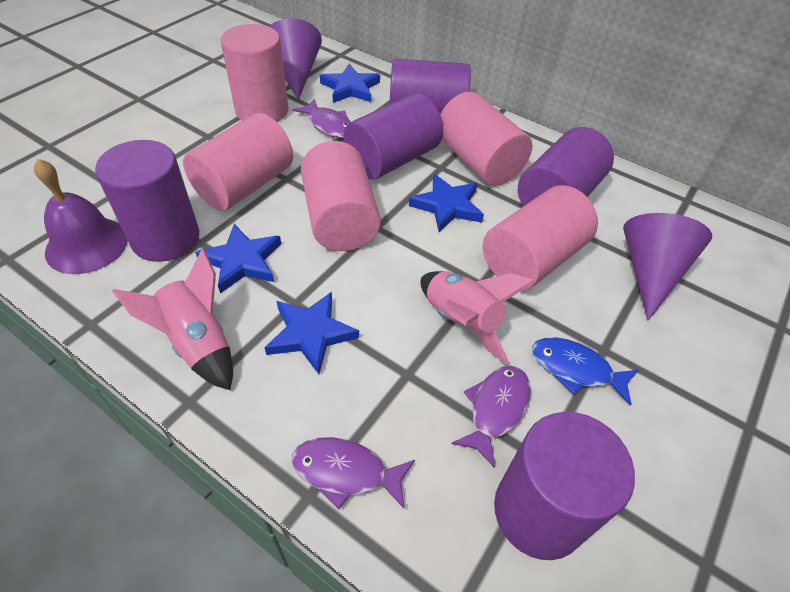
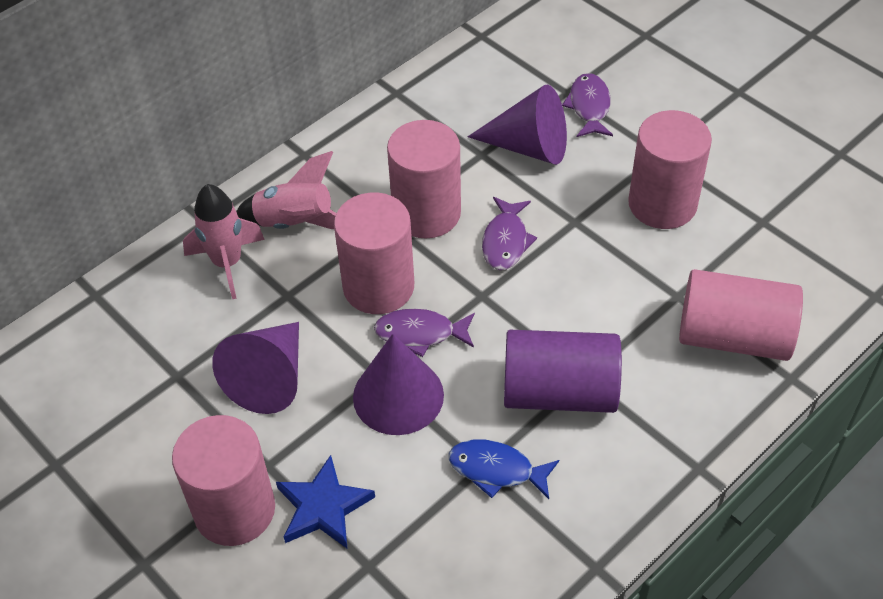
blue star: [195,224,281,293] [265,292,359,374] [320,64,380,103] [409,174,484,232] = 4 -> [276,455,375,548] = 1
purple bell: [34,159,128,274] = 1 -> none = 0
purple cone: [269,19,322,100] [623,213,712,321] = 2 -> [212,322,299,414] [353,334,444,435] [468,84,567,165] = 3
purple cylinder: [95,140,199,262] [344,93,443,180] [390,59,471,114] [494,412,635,560] [518,127,614,206] = 5 -> [504,330,622,413] = 1

